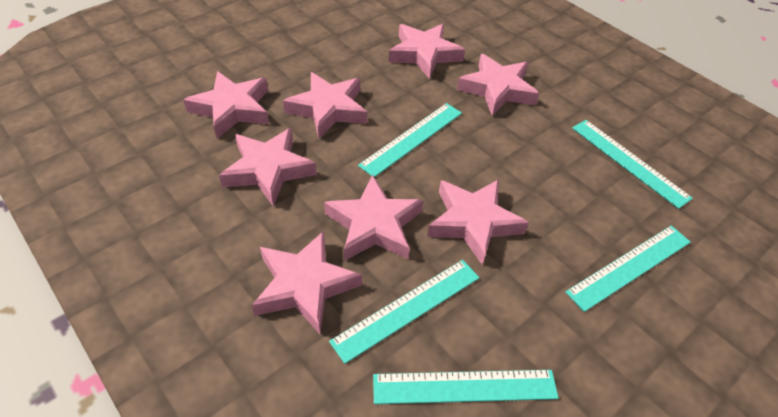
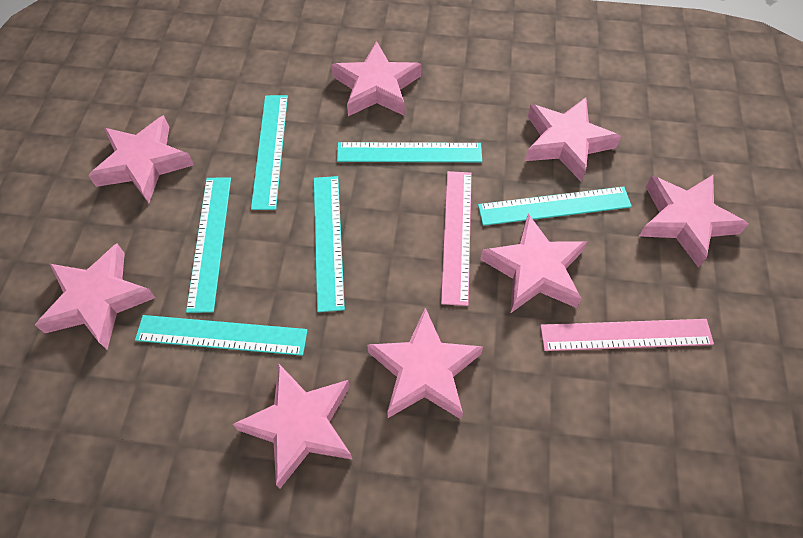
pink ruler: none = 0 -> [441,171,472,306] [540,319,714,351] = 2
turquoise ruler: [329,260,480,364] [358,103,462,177] [373,370,559,404] [565,226,691,312] [572,120,693,209] = 5 -> [135,315,308,356] [186,177,231,313] [251,95,288,210] [314,176,345,312] [337,142,482,162] [478,187,632,226] = 6

